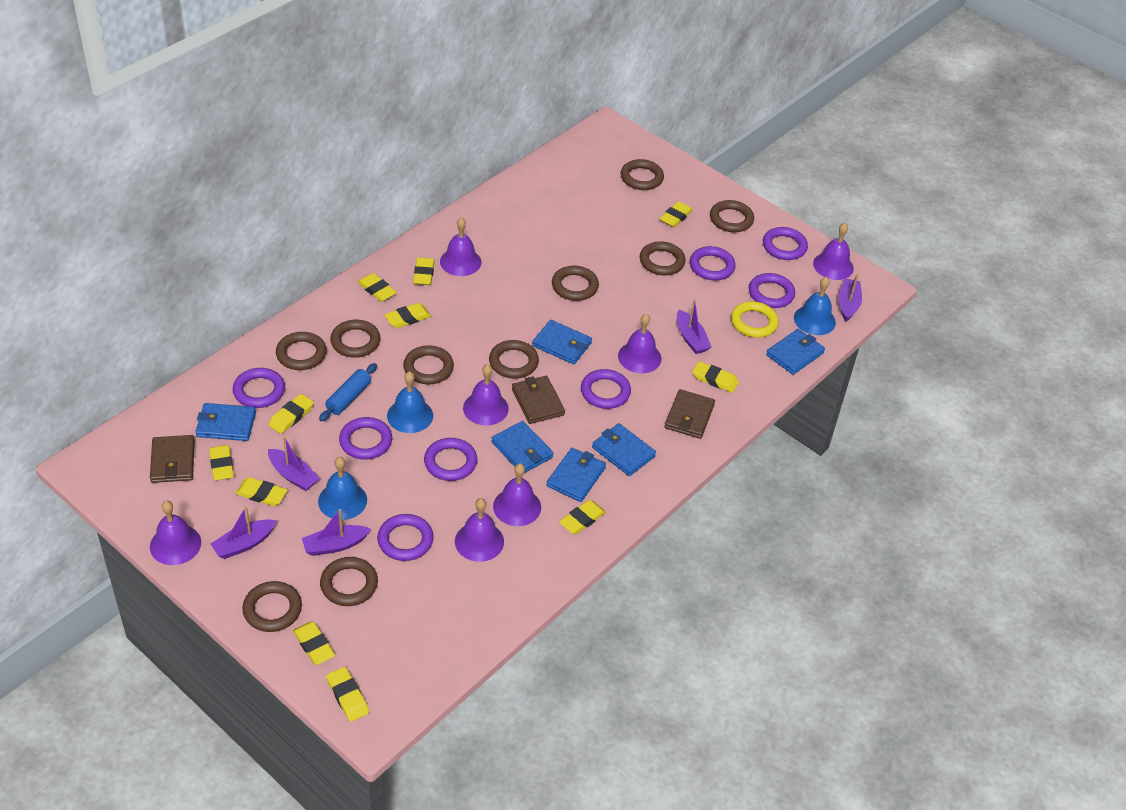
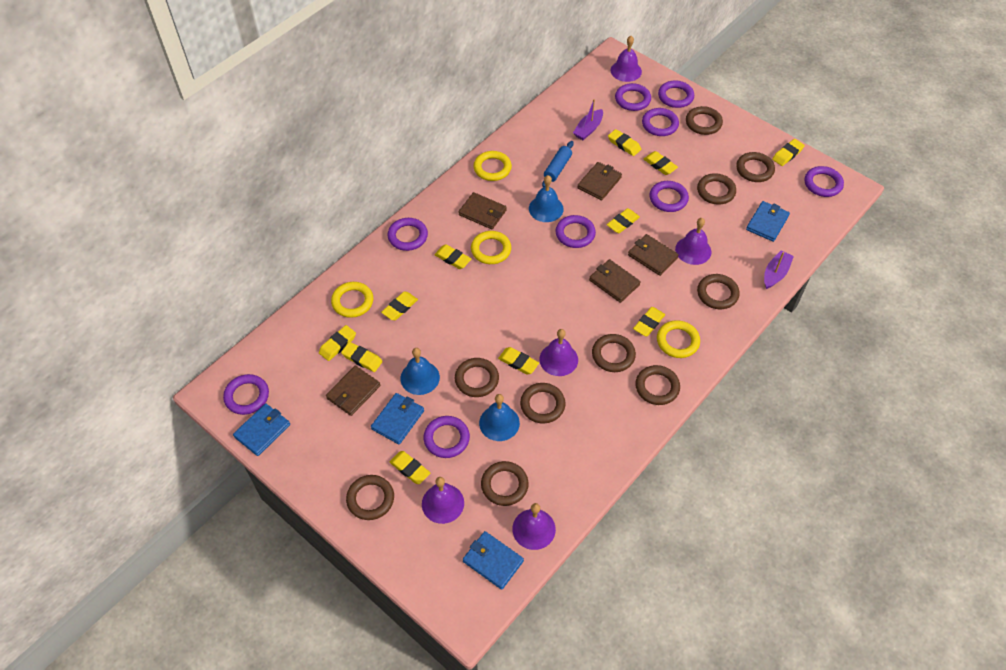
blue wallet: [196,403,256,441] [491,421,554,473] [532,320,592,364] [547,448,606,502] [592,423,656,476] [766,329,825,375] = 6 -> [233,404,290,456] [371,393,424,445] [463,531,524,590] [746,201,790,242] = 4
brown wallet: [150,435,195,483] [512,376,565,424] [665,389,715,439] = 3 -> [326,366,380,416] [459,192,507,229] [577,162,622,200] [589,259,641,303] [628,234,679,276] = 5
purple bell: [150,501,201,565] [440,217,481,276] [455,498,504,562] [463,364,509,425] [493,463,541,526] [618,314,662,373] [813,223,854,280] = 7 -> [422,477,464,524] [512,503,556,550] [539,329,578,376] [611,36,642,82] [675,218,711,265] = 5
purple boat: [210,506,277,559] [268,437,320,491] [302,509,371,556] [677,299,712,354] [838,274,862,322] = 5 -> [573,99,603,140] [764,250,794,289] = 2
purple ring: [232,368,285,408] [339,417,392,460] [377,514,434,561] [424,438,477,481] [581,369,631,409] [690,246,736,281] [749,273,795,308] [763,227,808,260] = 8 -> [223,374,269,415] [388,218,428,251] [424,416,470,458] [556,215,596,248] [615,83,651,111] [642,108,679,136] [650,181,689,212] [658,80,694,108] [805,166,844,197] = 9
yellow ring: [731,301,779,338] = 1 -> [331,282,373,318] [471,231,511,264] [473,151,512,181] [657,320,700,358] = 4

